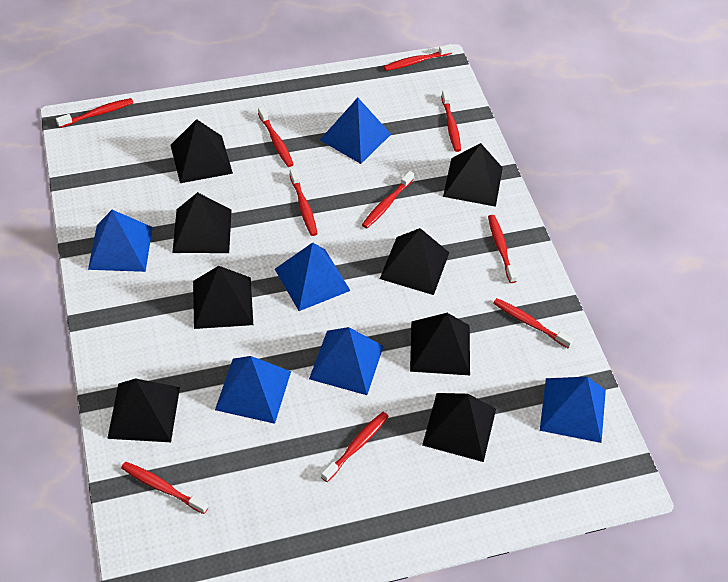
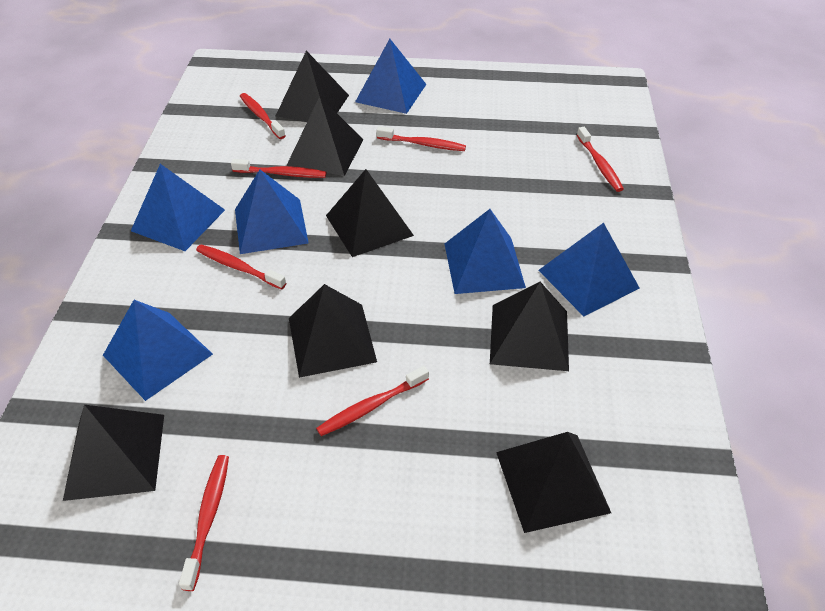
black pyramid: [107,378,180,442] [170,119,233,183] [172,192,232,253] [193,266,253,329] [380,228,449,295] [410,313,470,375] [422,393,496,462] [443,143,503,207] = 8 -> [63,405,164,501] [276,51,349,122] [286,96,363,176] [289,284,377,378] [326,169,414,257] [490,282,569,371] [496,432,611,533] = 7
red toothbrush: [56,98,134,128] [121,462,208,514] [258,107,294,167] [290,168,318,236] [321,412,389,482] [362,171,414,229] [384,44,453,71] [441,90,461,152] [488,215,517,283] [493,298,574,348] = 10 -> [179,455,229,591] [196,245,286,290] [231,159,326,178] [240,93,286,139] [316,366,429,436] [376,126,466,151] [577,127,624,192] = 7

